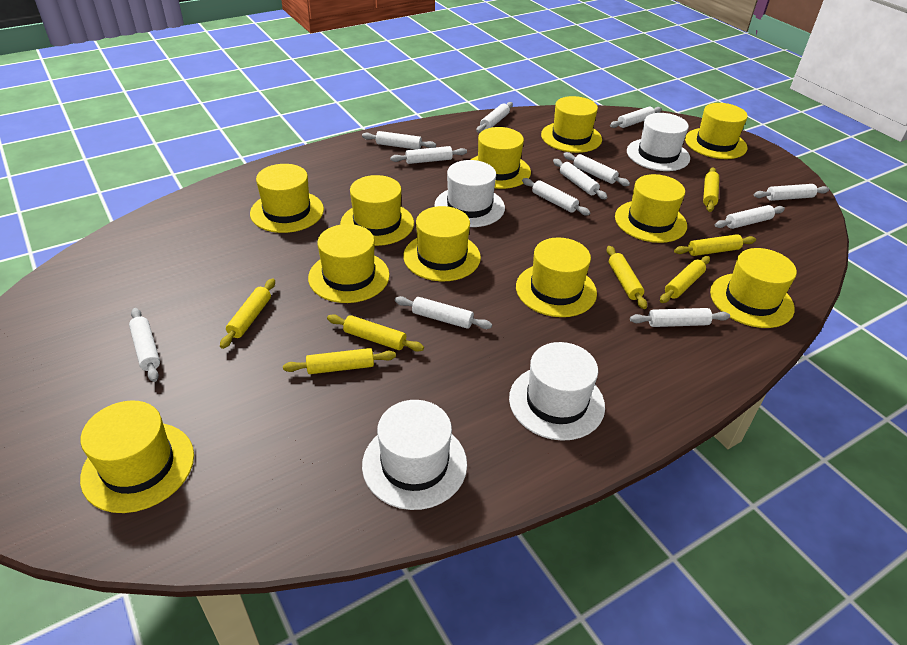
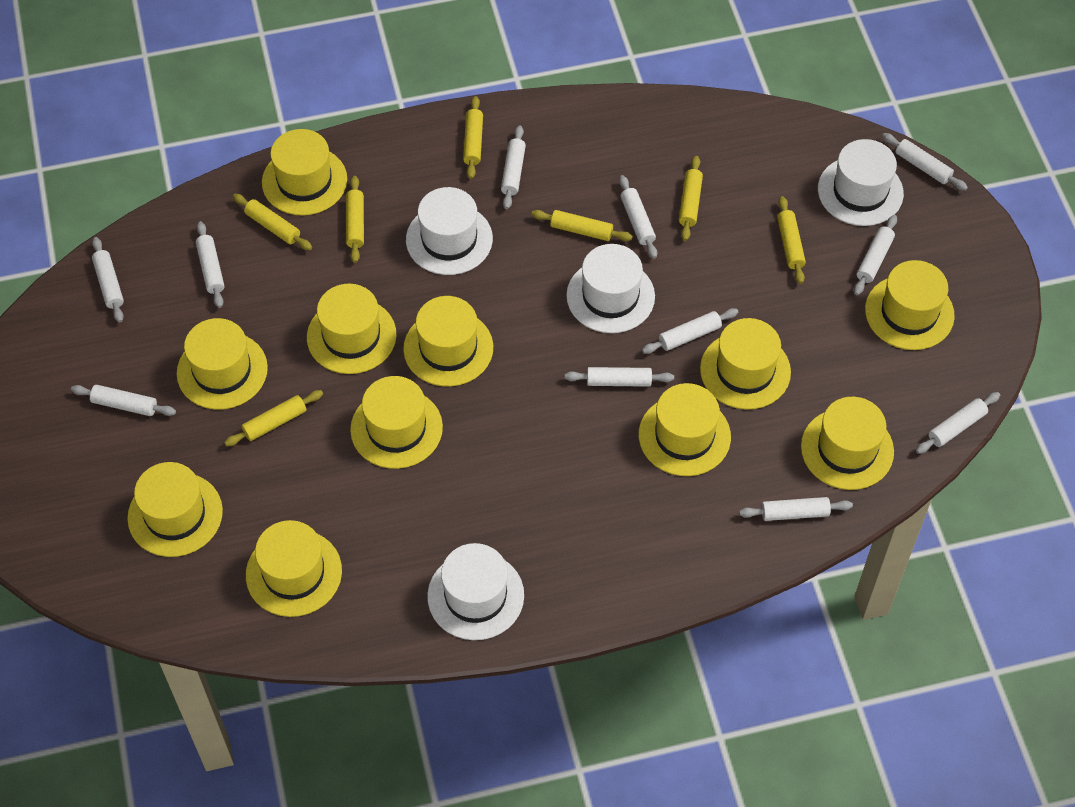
white rolling pin: [129,308,160,382] [362,131,436,149] [390,146,467,164] [395,296,492,329] [476,102,513,133] [522,178,590,215] [553,159,607,199] [563,152,630,186] [610,106,662,128] [630,308,730,327] [715,205,785,229] [754,184,829,201] = 12 -> [71,385,176,416] [92,237,124,323] [196,221,224,308] [501,125,526,209] [565,367,674,387] [619,175,657,259] [642,308,738,354] [739,497,853,521] [854,215,897,295] [882,133,968,191] [916,392,1000,454] = 11

